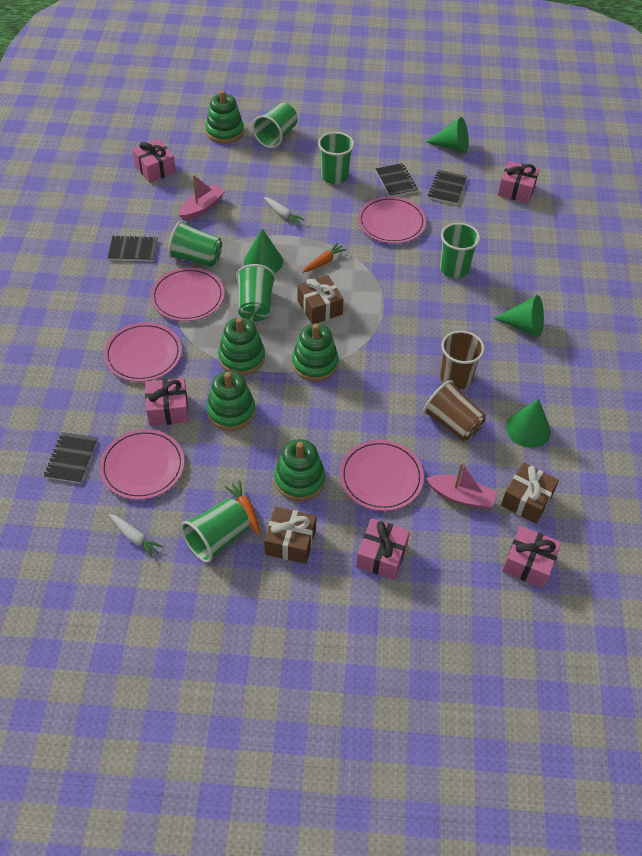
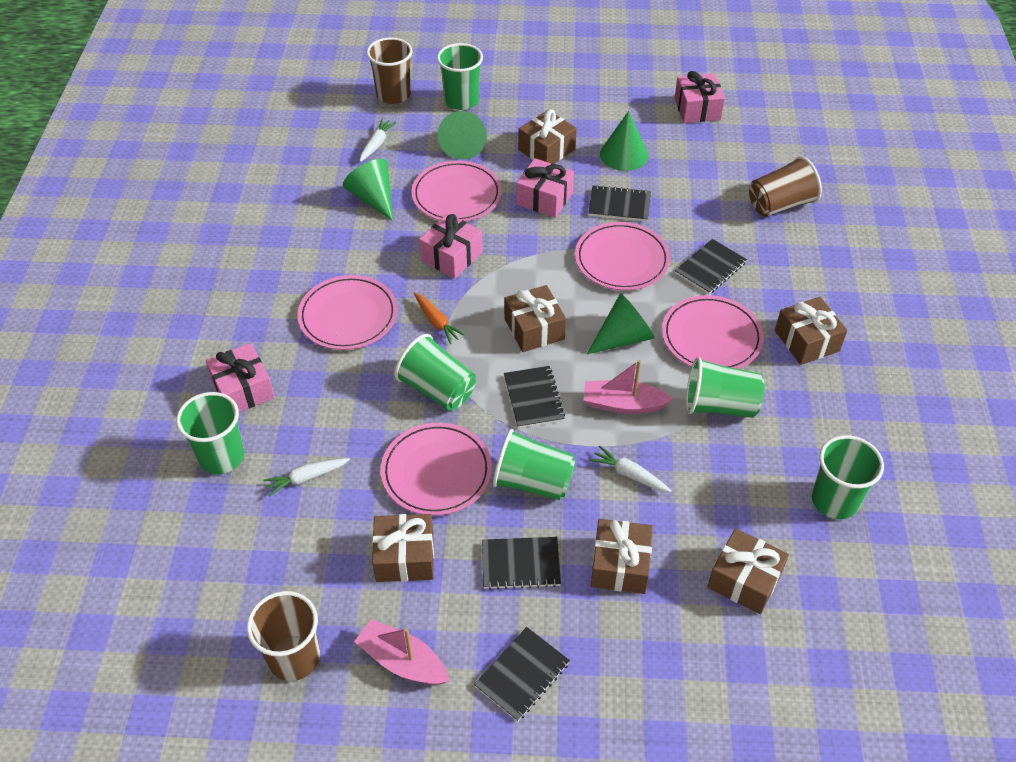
black notebook: [44,432,98,484] [108,235,158,261] [375,163,418,197] [428,170,467,205] = 4 -> [474,627,570,722] [482,537,561,590] [504,366,565,428] [588,185,651,222] [675,239,747,294] = 5
brown cup: [423,380,486,441] [440,331,485,390] = 2 -> [247,591,320,681] [366,38,413,104] [749,156,822,217] = 3
brown gift: [264,507,316,564] [298,275,344,324] [501,462,559,524] = 3 -> [372,514,434,582] [504,285,566,352] [518,110,577,164] [591,519,653,594] [707,528,789,614] [775,297,847,365] = 6
green stacking toy: [206,90,244,144] [206,371,255,431] [218,317,265,375] [274,439,325,501] [292,324,339,382] = 5 -> none = 0
orange carrot: [225,480,261,536] [302,243,347,273] = 2 -> [414,293,466,344] = 1
pink gift: [132,139,176,183] [145,378,189,426] [356,518,410,580] [498,161,540,203] [502,526,562,588] = 5 -> [206,343,275,412] [419,213,483,279] [516,158,574,218] [675,71,725,123] = 4
white carrot: [109,514,164,558] [264,197,305,226] = 2 -> [263,458,350,496] [360,119,396,162] [590,446,671,492] = 3

